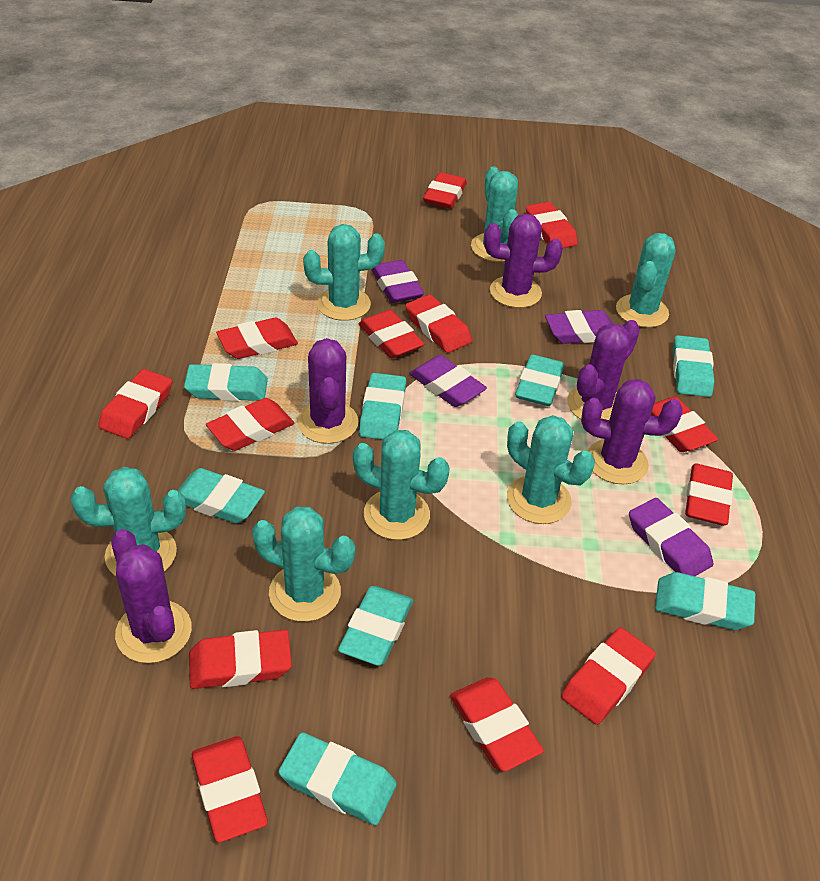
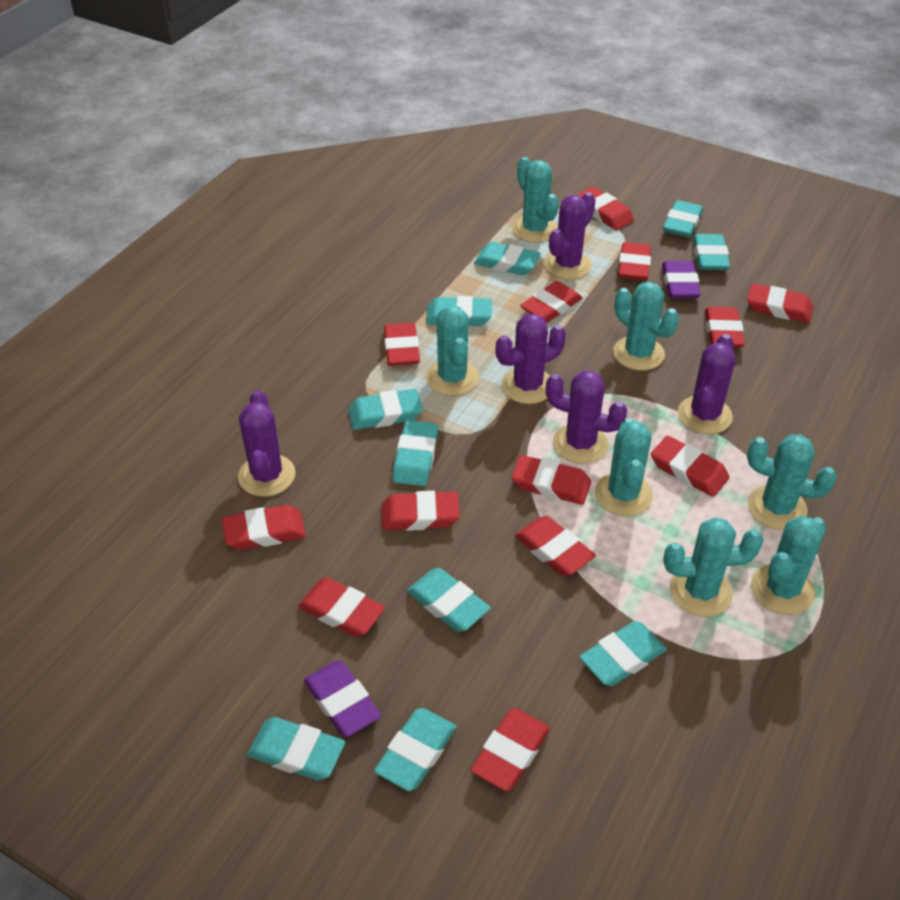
purple eraser: [371,260,424,303] [409,355,487,407] [545,310,612,344] [629,498,713,576] = 4 -> [304,661,381,737] [662,261,701,298] = 2
turquoise eraser: [177,468,265,524] [184,363,268,401] [279,732,397,825] [338,586,413,666] [359,373,406,440] [515,354,564,406] [655,572,755,630] [673,335,714,397] = 8 -> [247,717,345,780] [348,389,423,430] [374,708,457,791] [392,420,438,486] [407,568,491,632] [426,296,492,326] [474,242,541,275] [580,621,667,686] [663,200,703,237] [693,234,730,270] = 10

